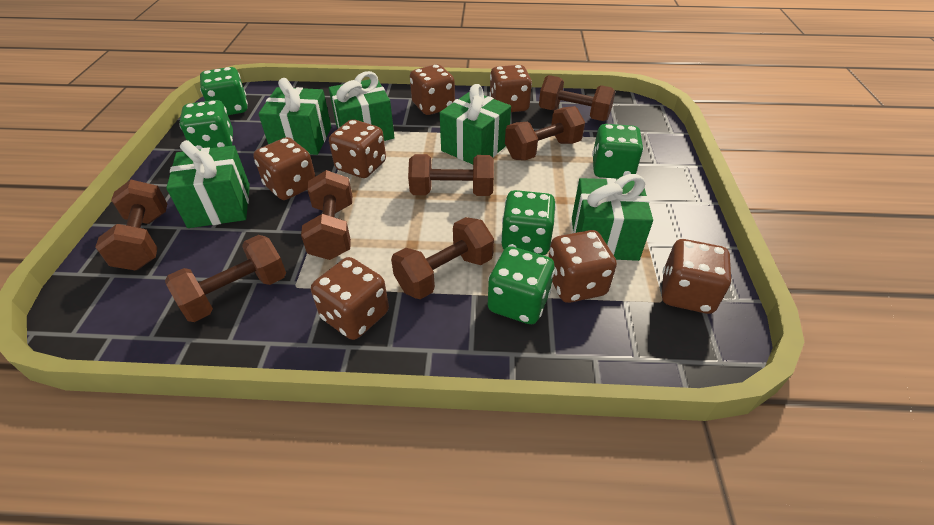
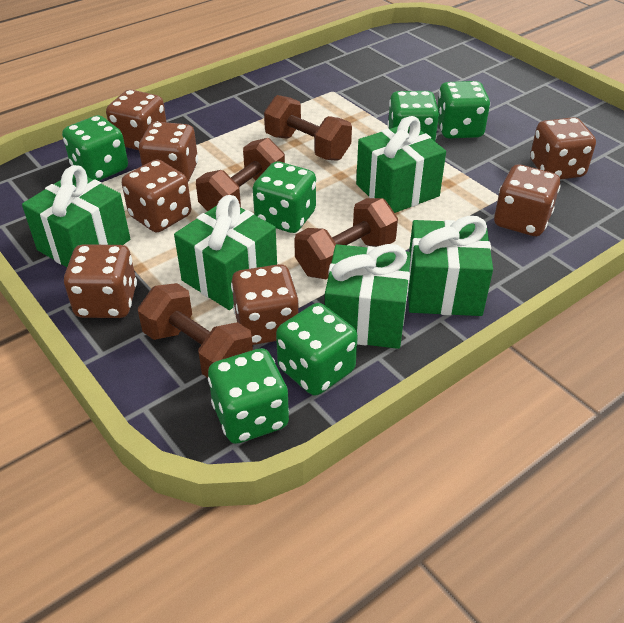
brown dumbbell: [95,180,167,270] [165,235,286,322] [301,170,352,260] [391,217,494,299] [408,154,494,196] [505,106,585,160] [539,75,615,121] = 7 -> [138,283,253,378] [196,138,285,211] [264,95,352,161] [294,198,398,279] = 4
green dice: [180,100,233,150] [200,67,248,115] [488,246,555,324] [501,190,556,255] [592,124,643,179] = 5 -> [62,115,128,181] [208,348,289,444] [253,162,316,233] [276,303,358,395] [388,91,439,141] [437,81,490,139] = 6

